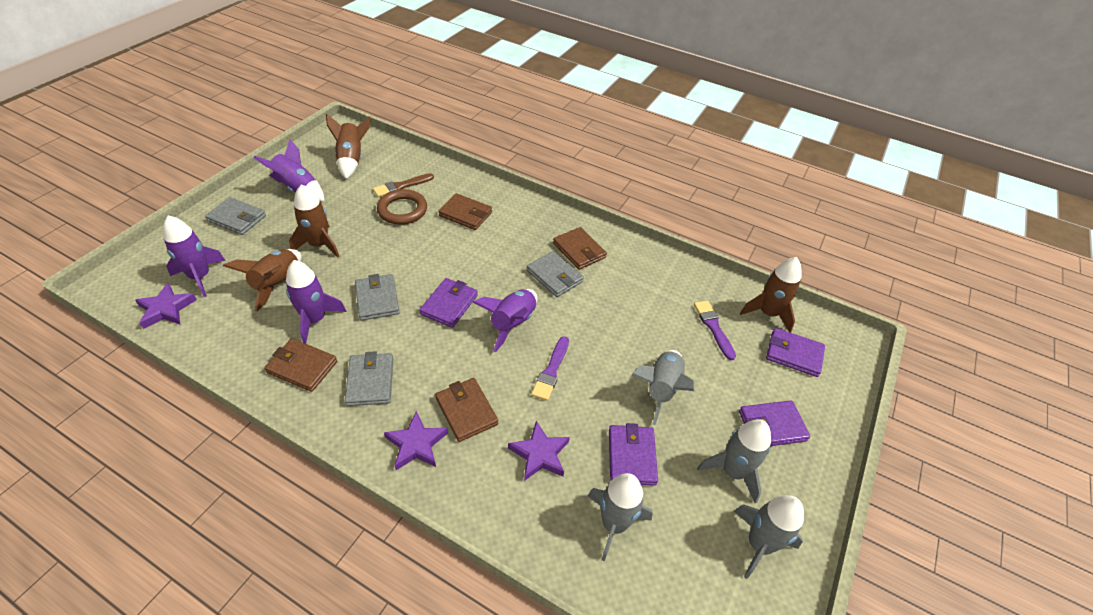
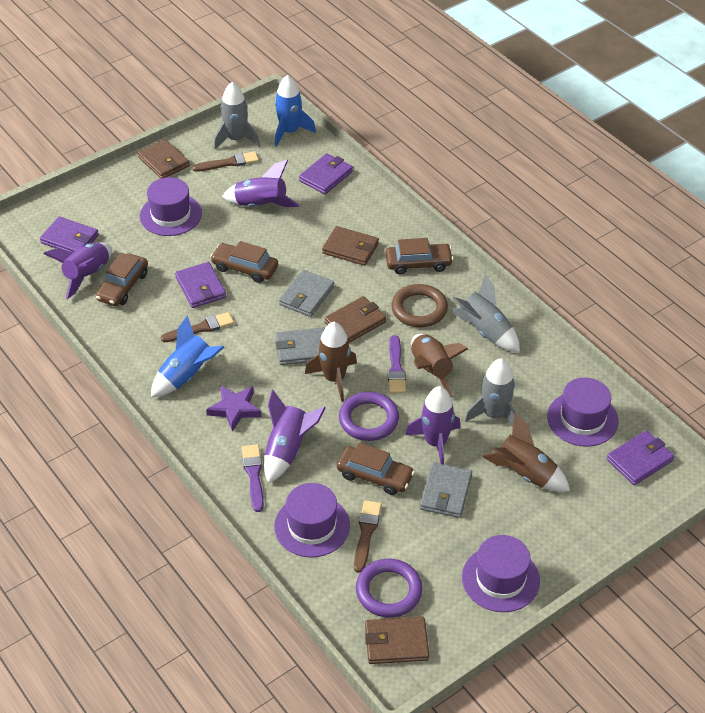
blue rocket: none = 0 -> [151,315,224,397] [275,75,316,147] = 2
brown brush: [373,173,434,197] = 1 -> [161,312,234,342] [192,151,259,172] [354,500,382,573] = 3
brown car: none = 0 -> [96,253,148,306] [210,241,278,283] [337,443,415,495] [385,238,454,274] = 4
brown rocket: [223,249,302,312] [289,184,340,257] [326,114,371,179] [740,257,801,333] = 4 -> [305,322,357,402] [411,334,468,398] [482,413,570,492] = 3
grey rocket: [588,473,653,561] [632,350,694,425] [697,419,771,503] [734,495,804,579] = 4 -> [214,82,260,150] [451,274,520,352] [464,358,515,427] = 3
grey wallet: [205,197,266,235] [345,351,393,406] [355,274,400,321] [527,251,584,297] = 4 -> [275,327,325,365] [279,270,334,317] [420,462,472,518] = 3
purple hat: none = 0 -> [140,177,202,236] [274,483,350,558] [462,535,540,612] [547,377,619,447] = 4
purple ring: none = 0 -> [339,392,399,441] [356,559,422,618] = 2
purple star: [135,283,197,329] [384,411,448,470] [508,421,570,481] = 3 -> [206,385,262,432] = 1

